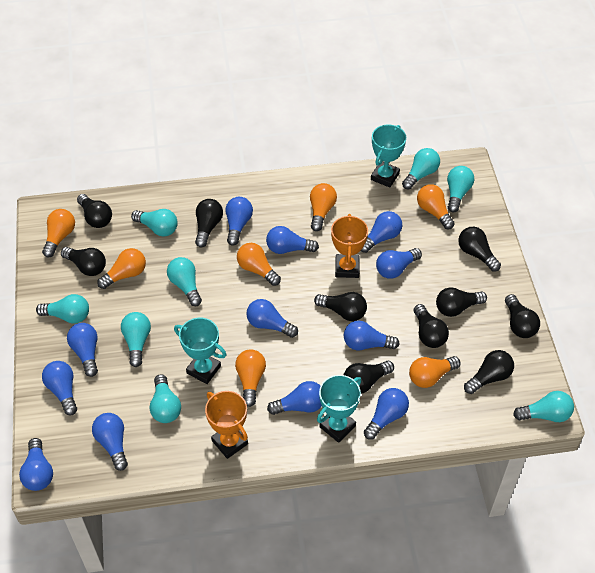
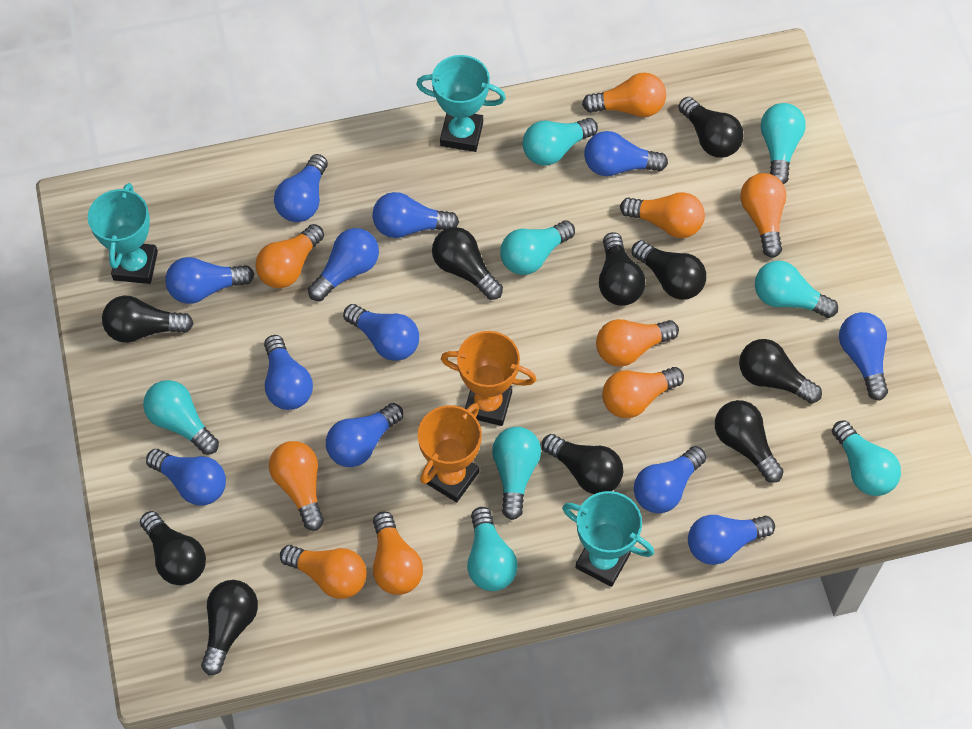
orange light bulb: [42,209,75,258] [97,248,146,289] [235,349,266,407] [237,243,281,286] [310,183,337,231] [409,356,460,388] [417,184,455,229] = 7 -> [255,224,324,288] [269,441,324,531] [280,545,367,599] [373,511,423,595] [582,73,666,117] [596,319,679,367] [602,367,684,418] [620,192,705,238] [740,173,786,258] = 9

